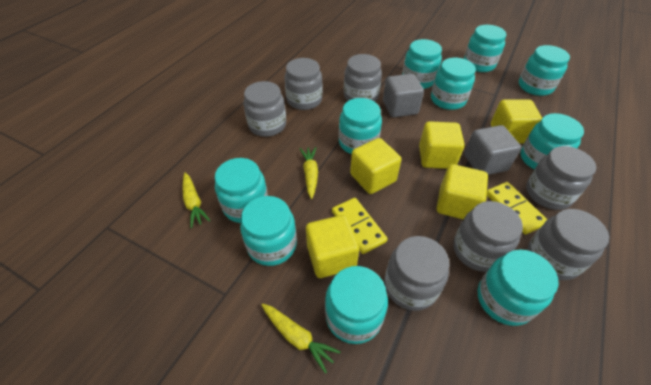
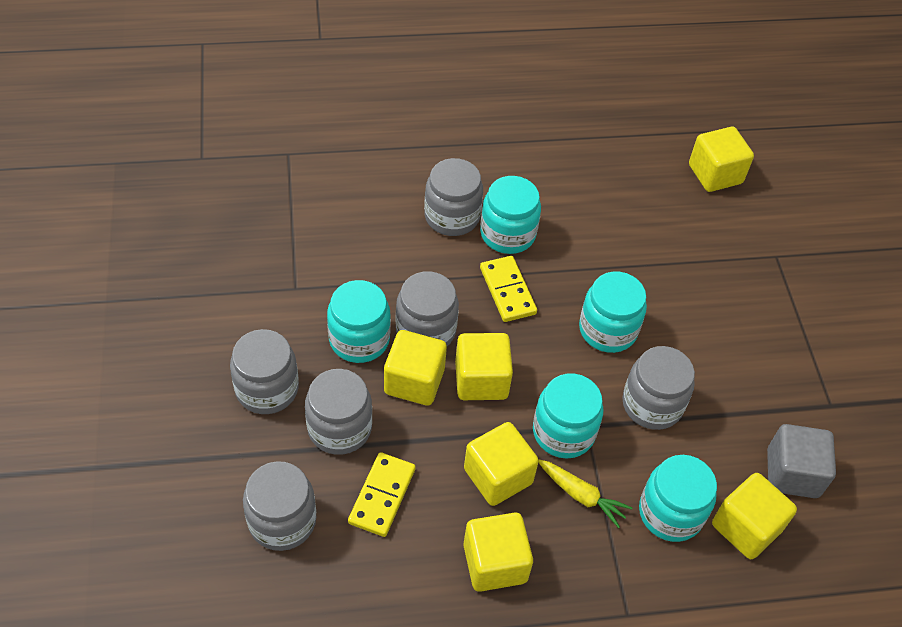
grey cube: [383,74,424,117] [464,125,521,175] = 2 -> [767,424,836,498] = 1
grey jar: [243,81,286,137] [285,58,323,110] [344,54,382,102] [384,236,449,311] [454,201,523,272] [526,146,596,210] [527,209,609,280] = 7 -> [230,329,299,414] [243,461,316,551] [305,369,372,455] [395,271,459,346] [424,158,483,236] [622,346,695,430] = 6
turquoise jar: [215,158,268,223] [240,196,297,266] [325,266,388,344] [339,98,382,154] [402,39,442,89] [431,58,476,110] [464,25,507,72] [478,250,558,326] [519,45,570,96] [521,113,584,169] = 10 -> [327,280,391,363] [480,176,541,254] [533,374,603,459] [579,272,647,353] [639,455,717,542] = 5
yellow carrot: [183,172,211,228] [262,304,341,374] [300,147,318,199] = 3 -> [538,459,632,528] = 1
yellow cube: [306,215,359,278] [350,138,401,194] [419,121,465,169] [437,164,488,220] [491,99,542,144] = 5 -> [384,330,447,406] [455,333,513,400] [463,512,533,592] [464,422,539,506] [689,127,754,192] [712,473,797,559] = 6

